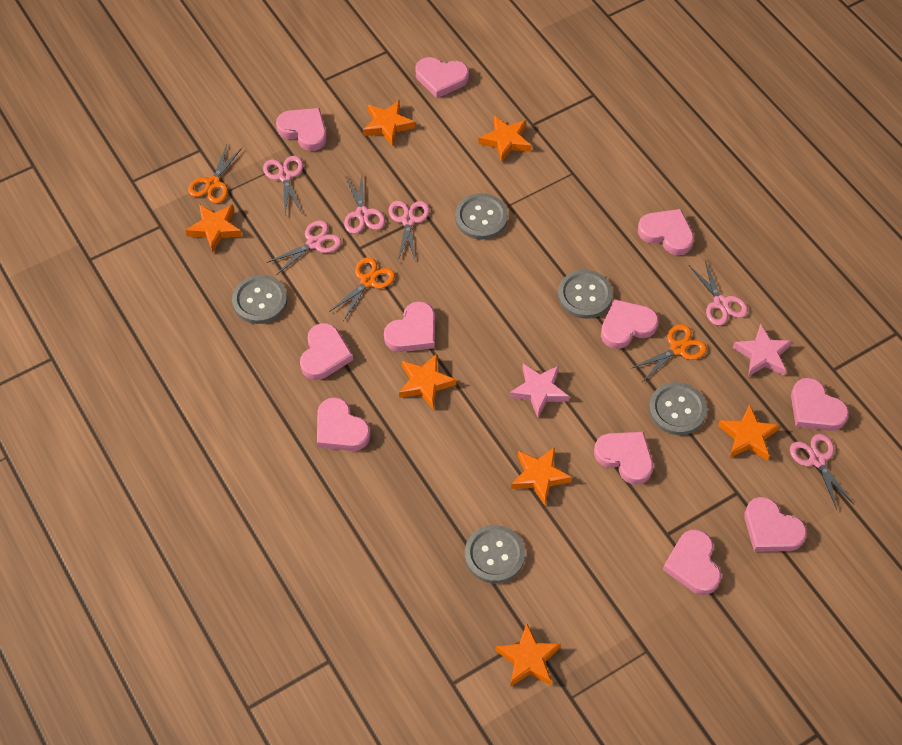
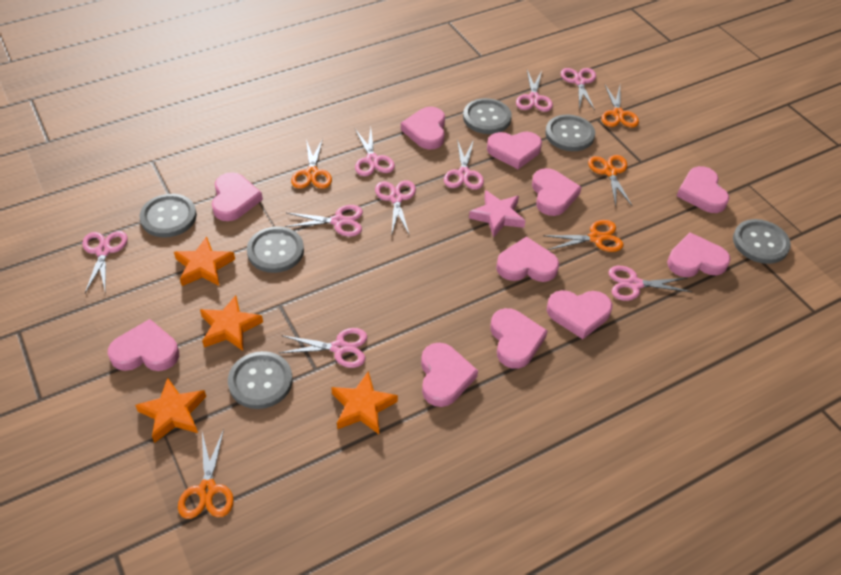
grey button: [232,275,287,324] [455,193,508,240] [465,525,525,583] [558,270,613,319] [649,382,707,435] = 5 -> [139,194,197,237] [228,351,293,409] [247,226,304,273] [463,98,512,134] [545,115,595,151] [733,219,791,264] = 6
orange scissors: [188,144,242,203] [329,257,395,320] [632,324,707,381] = 3 -> [178,429,234,519] [291,138,332,189] [543,220,624,252] [588,155,633,207] [601,85,639,127] = 5
orange star: [185,204,242,252] [363,100,415,147] [399,354,456,409] [479,115,531,163] [495,623,561,687] [511,447,572,505] [718,404,780,460] = 7 -> [135,378,206,443] [174,236,235,286] [200,295,263,351] [331,371,398,434] = 4
pink scissors: [263,156,303,214] [266,221,342,275] [344,174,385,234] [388,201,429,260] [689,260,748,326] [790,434,854,509] = 6 -> [82,231,128,293] [279,328,367,368] [285,205,363,236] [355,127,395,176] [375,180,416,236] [444,139,484,190] [516,70,553,112] [561,68,596,110] [608,266,692,301] = 9
pink star: [509,363,569,417] [733,324,792,377] = 2 -> [469,190,526,238] = 1

